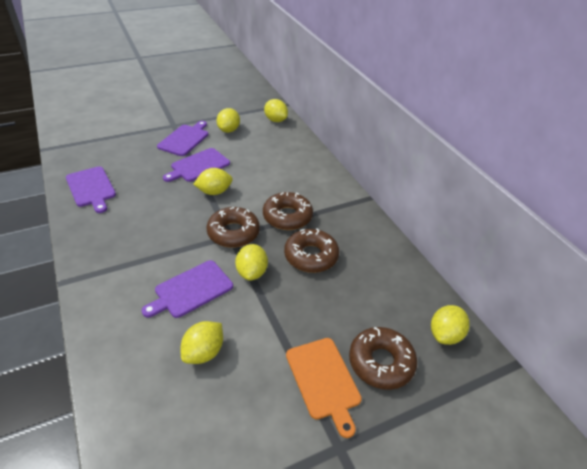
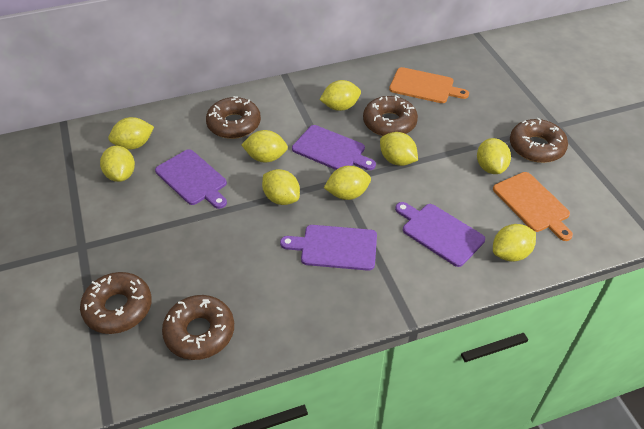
brown donut: [207,207,260,248] [263,192,313,230] [284,228,339,273] [349,327,417,390] = 4 -> [80,272,152,334] [162,295,234,360] [206,96,261,139] [363,95,418,136] [510,118,568,163] = 5
orange cutting board: [286,338,362,438] = 1 -> [389,67,469,103] [493,172,573,241] = 2
yellow lemon: [181,321,223,364] [193,168,233,195] [217,108,240,133] [235,244,268,281] [264,99,288,122] [431,305,470,345] = 6 -> [100,146,135,182] [108,117,154,149] [241,130,288,163] [262,169,300,205] [319,80,361,111] [324,166,371,200] [380,132,418,166] [477,138,511,174] [493,224,536,262] = 9

